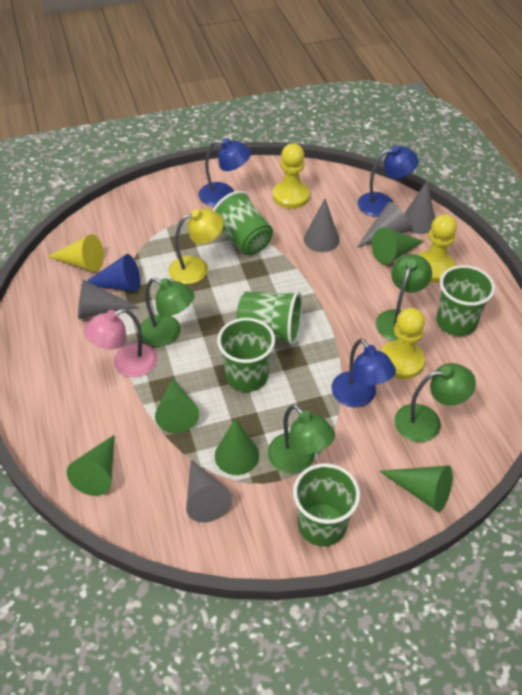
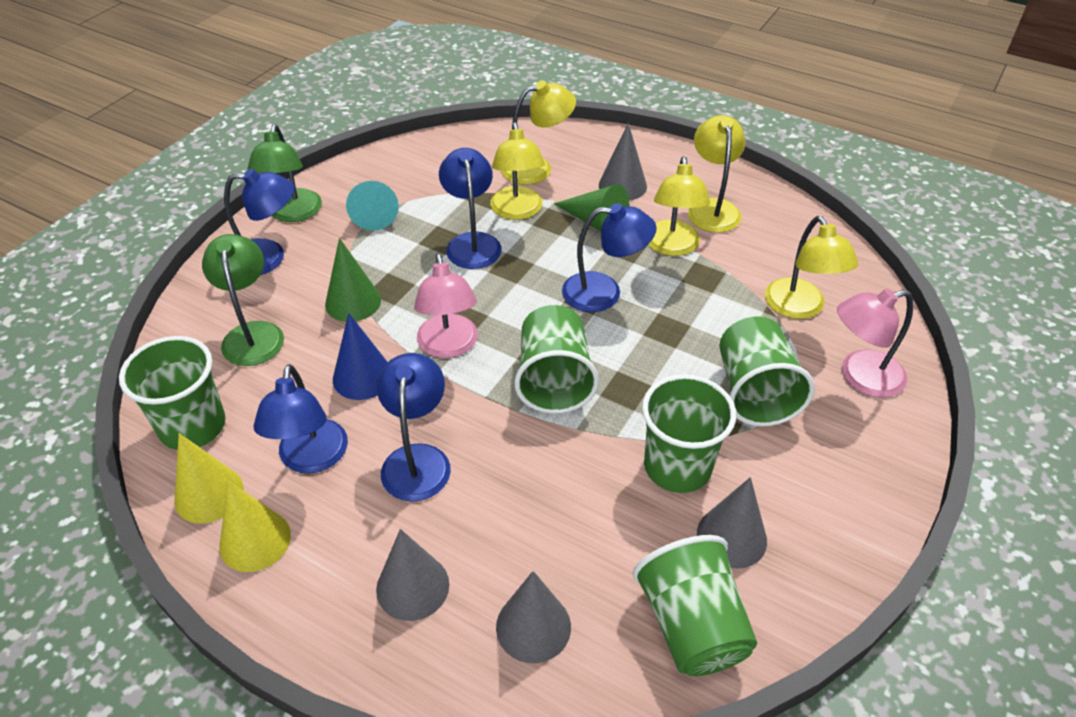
blue lamp: [198,138,251,206] [331,338,396,407] [358,145,419,217] = 3 -> [224,169,295,275] [253,364,348,474] [376,353,451,502] [439,148,502,269] [562,203,657,312] = 5
green cone: [67,435,115,496] [155,378,200,433] [215,418,259,475] [372,227,424,265] [379,466,453,512] = 5 -> [325,238,381,322] [554,184,630,231] = 2
green lamp: [140,278,195,346] [268,404,335,474] [376,254,432,341] [394,363,476,442] = 4 -> [202,234,284,366] [248,125,322,222] = 2
grey cone: [78,280,139,319] [186,460,233,522] [304,199,339,252] [356,202,411,248] [404,181,435,234] = 5 -> [376,529,449,621] [496,571,571,663] [599,123,647,201] [697,477,767,569] = 4
pink lamp: [84,308,157,377] = 1 -> [414,253,478,358] [837,289,913,398] = 2
turquoise cone: none = 0 -> [346,181,399,230] = 1
yellow cone: [47,234,104,272] = 1 -> [175,433,244,524] [219,481,291,572] = 2
yellow lamp: [169,209,224,284] = 1 -> [490,122,545,220] [501,81,576,185] [648,156,710,256] [688,115,745,233] [765,216,858,319] = 5
yellow pawn: [273,143,310,209] [381,308,425,379] [418,214,457,283] = 3 -> none = 0

